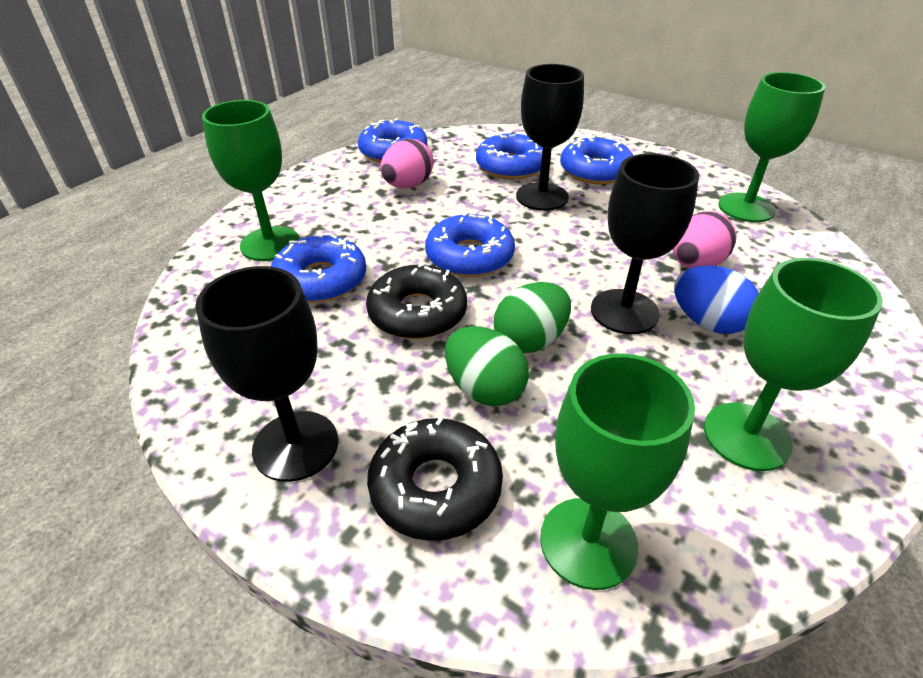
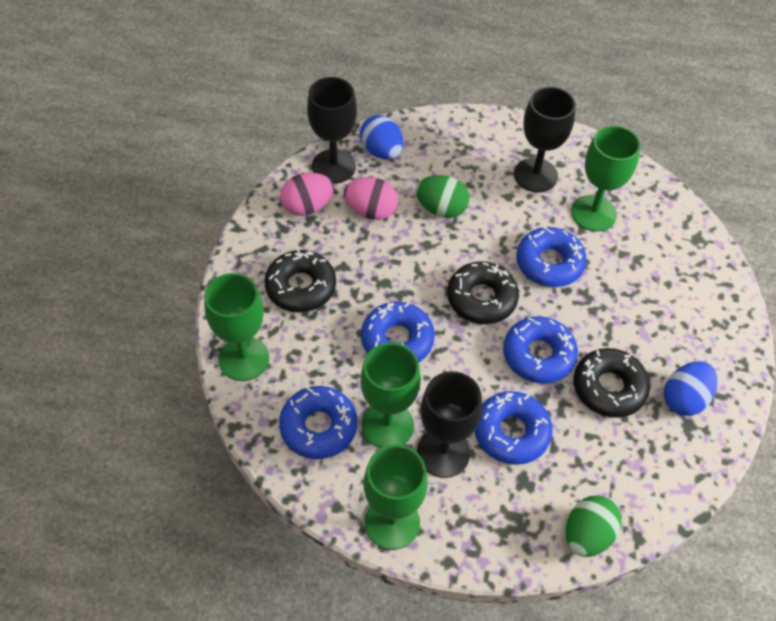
black donut: [366,262,467,339] [367,416,503,541] = 2 -> [264,250,336,312] [447,261,519,324] [573,348,650,418] = 3
blue egg: [674,266,759,334] = 1 -> [360,115,403,160] [664,361,717,416] = 2

